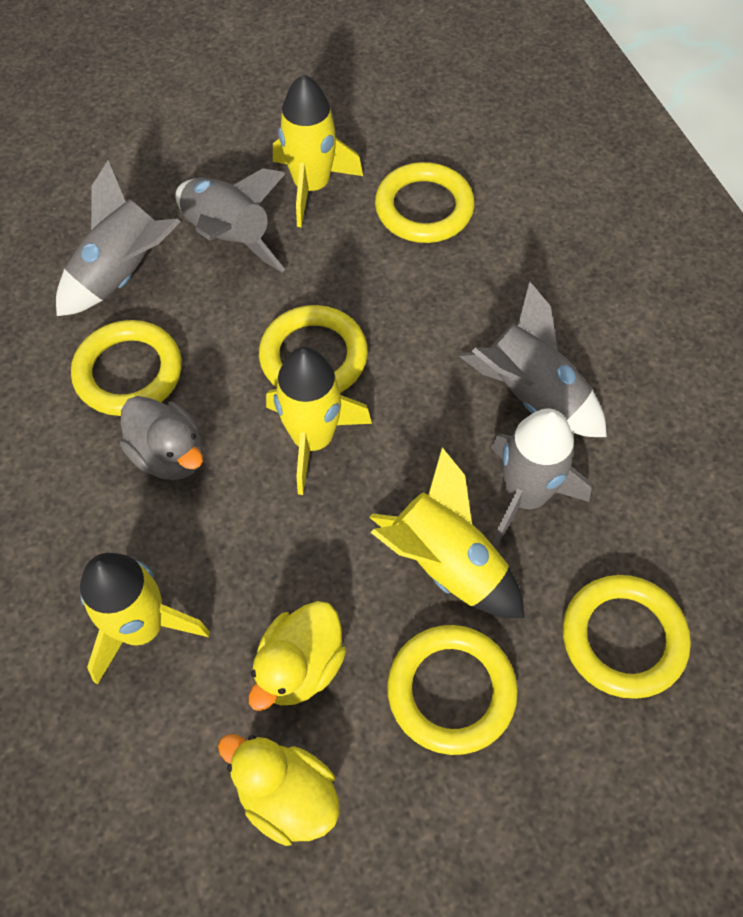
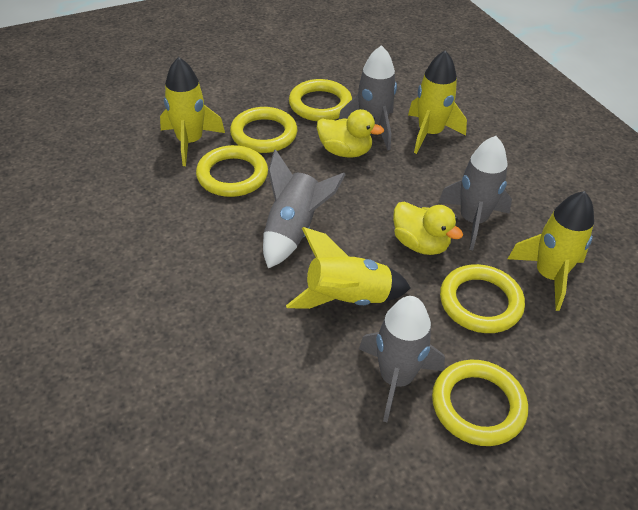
grey duck: [120,396,203,480] = 1 -> none = 0

